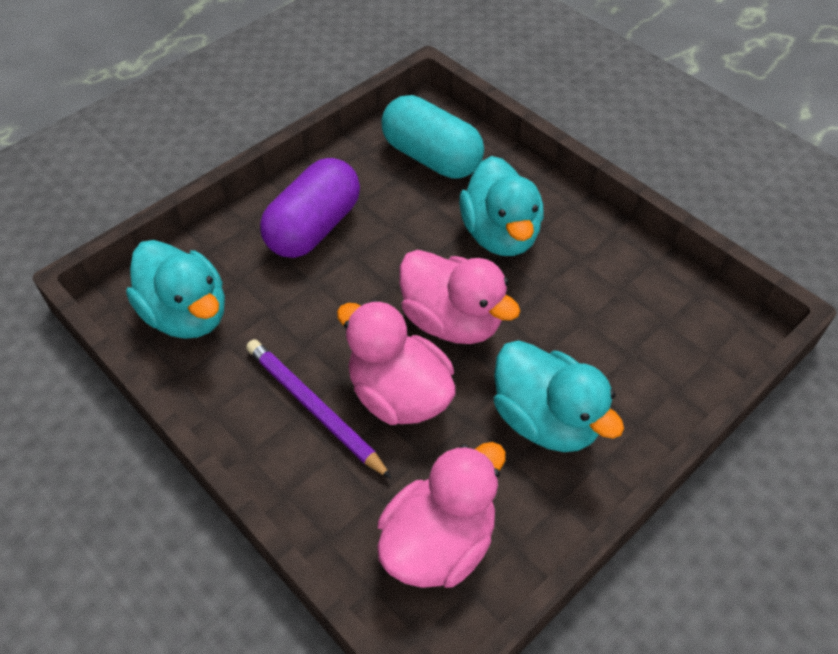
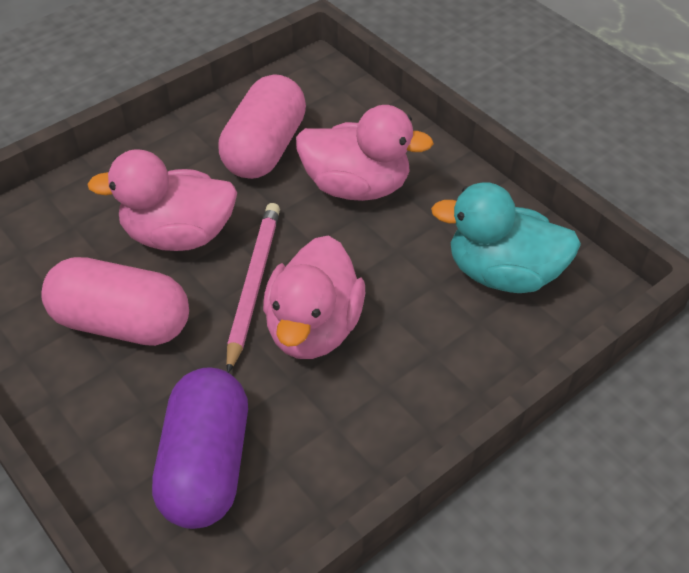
pink capsule: none = 0 -> [41,257,189,346] [218,74,306,179] = 2
pink pencil: none = 0 -> [226,203,280,373] = 1
purple pencil: [246,339,392,479] = 1 -> none = 0
turquoise capsule: [381,95,484,178] = 1 -> none = 0
turquoise duck: [126,240,225,339] [459,156,544,256] [494,340,624,452] = 3 -> [431,182,581,293] = 1

